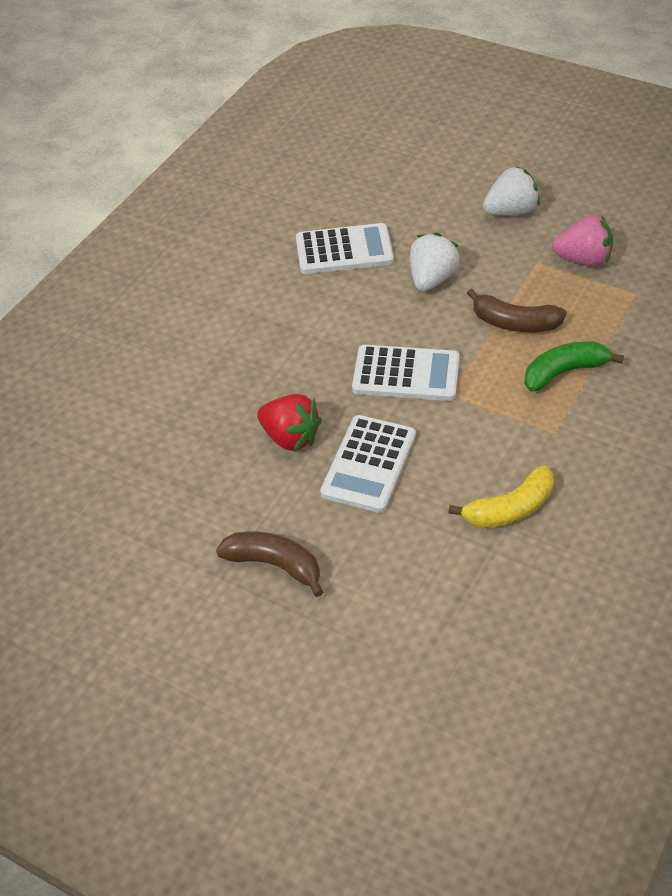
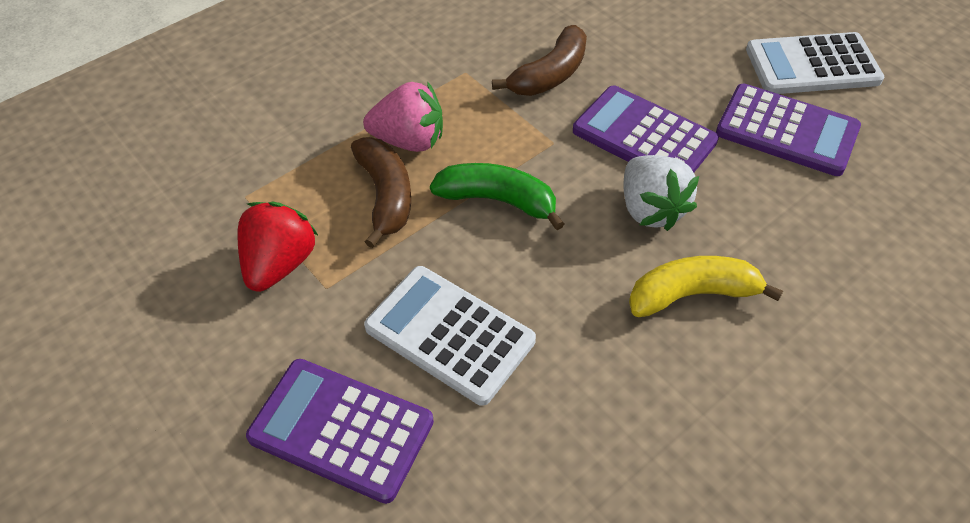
purple calculator: none = 0 -> [246,359,434,504] [573,85,719,172] [716,84,861,176] = 3
white calculator: [296,223,394,274] [320,415,416,513] [352,345,460,401] = 3 -> [364,266,536,406] [746,32,884,94] = 2
white strawberry: [410,233,460,291] [483,166,540,216] = 2 -> [623,155,699,231] = 1

